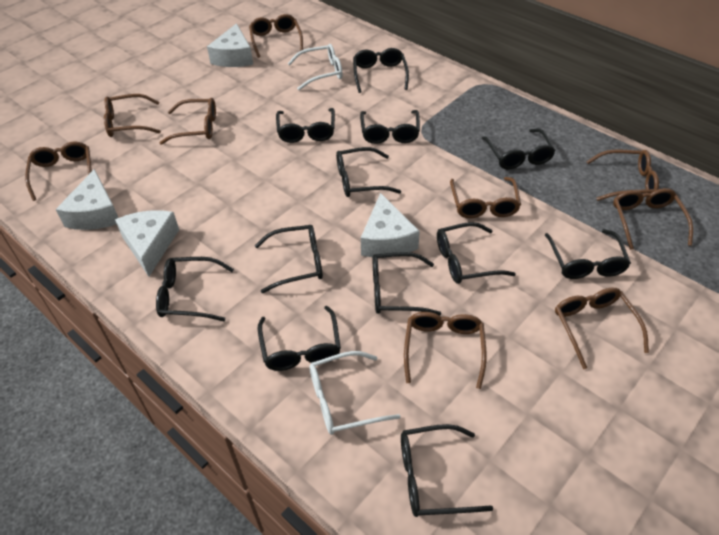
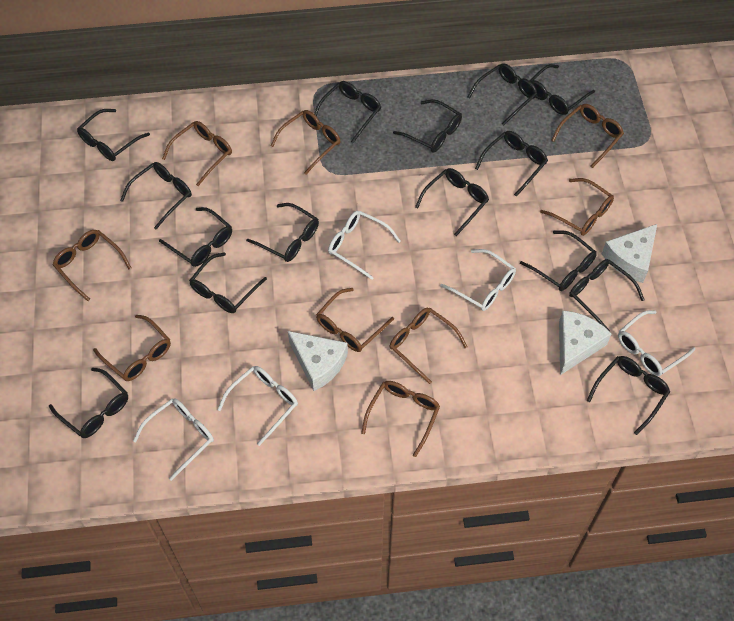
black glasses: [156,257,234,321] [255,225,323,293] [258,306,341,371] [276,108,335,143] [336,147,401,197] [353,48,409,93] [360,110,420,144] [373,252,441,316] [401,424,493,517] [437,222,516,284] [482,129,556,169] [545,229,631,279] = 12 -> [49,368,128,438] [77,109,150,161] [120,162,192,230] [159,207,232,267] [189,252,267,313] [246,203,319,262] [314,81,381,143] [393,99,462,153] [415,168,489,236] [468,63,537,126] [475,131,548,197] [520,231,597,291] [529,64,595,115] [569,259,645,331] [587,356,670,435] = 15
white cheese: [55,169,118,230] [115,210,179,276] [207,23,253,67] [361,193,420,258] = 4 -> [288,331,348,391] [559,311,612,375] [602,224,657,283] = 3
white glasses: [287,44,343,90] [309,351,401,435] = 2 -> [133,398,214,481] [217,366,298,446] [328,211,401,280] [440,249,516,311] [618,310,695,376] = 5

